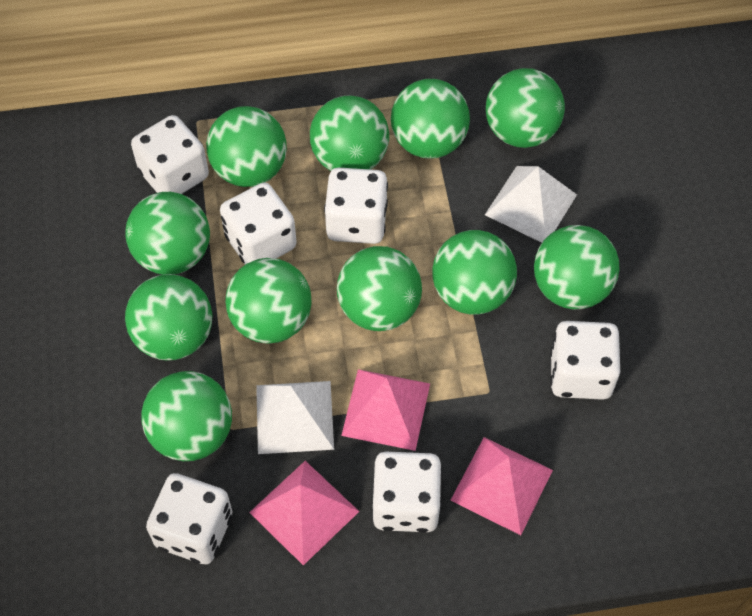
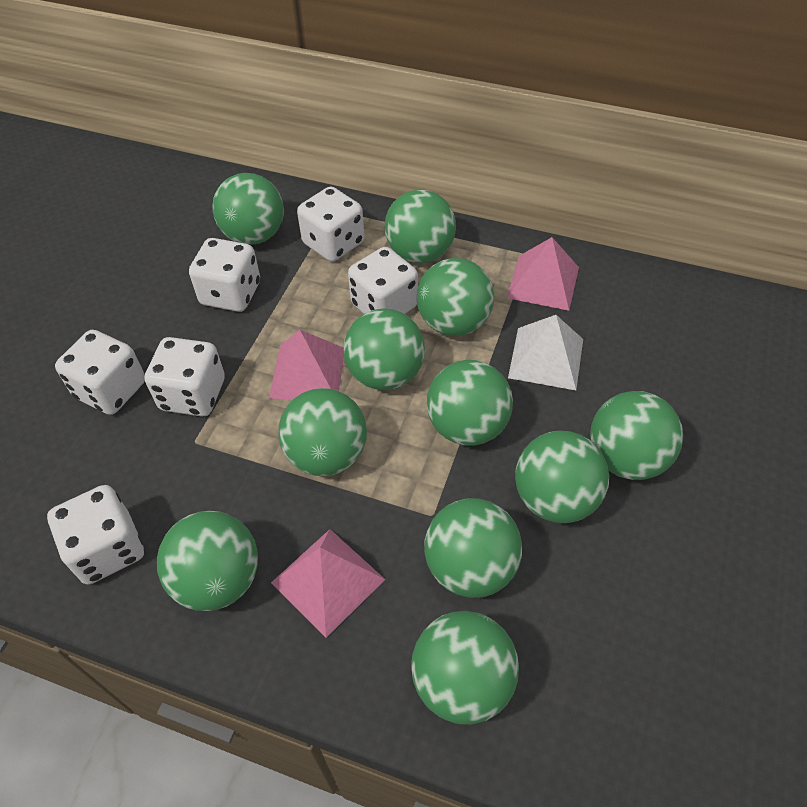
white pyramid: [256,381,334,454] [485,166,577,243] = 2 -> [508,315,583,390] = 1

